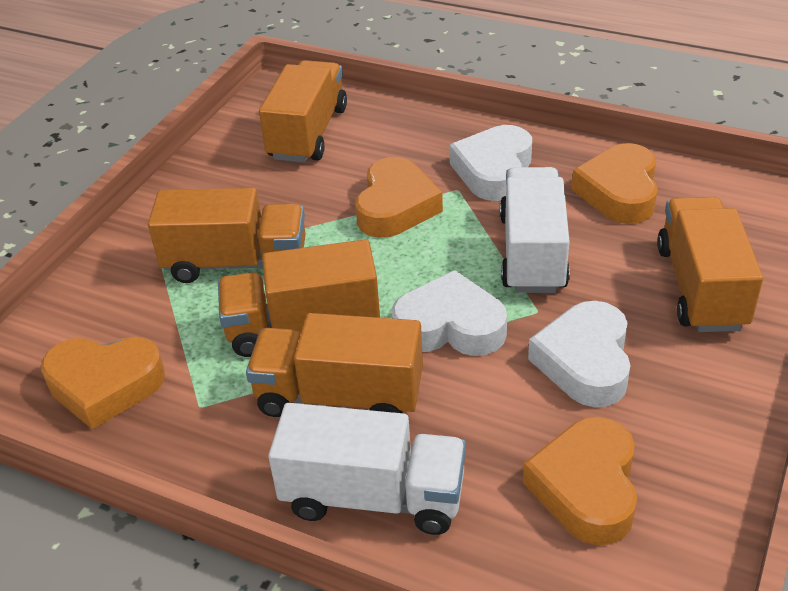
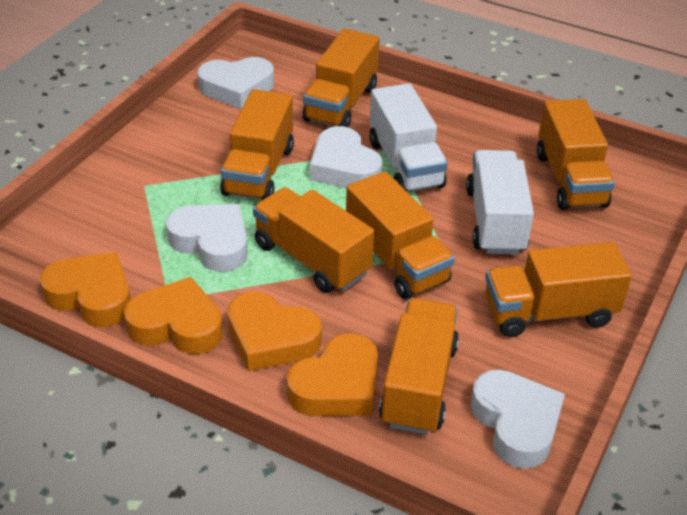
orange truck: [148,188,306,283] [218,239,380,357] [246,313,423,417] [259,60,347,163] [657,197,763,332] = 5 -> [220,89,294,200] [253,187,374,293] [302,29,380,127] [346,171,455,300] [379,298,459,435] [485,242,632,337] [537,99,615,210] = 7
white heart: [392,270,507,356] [450,125,532,201] [528,301,631,407] = 3 -> [166,204,248,272] [197,57,274,109] [310,126,382,188] [470,370,565,469] = 4

